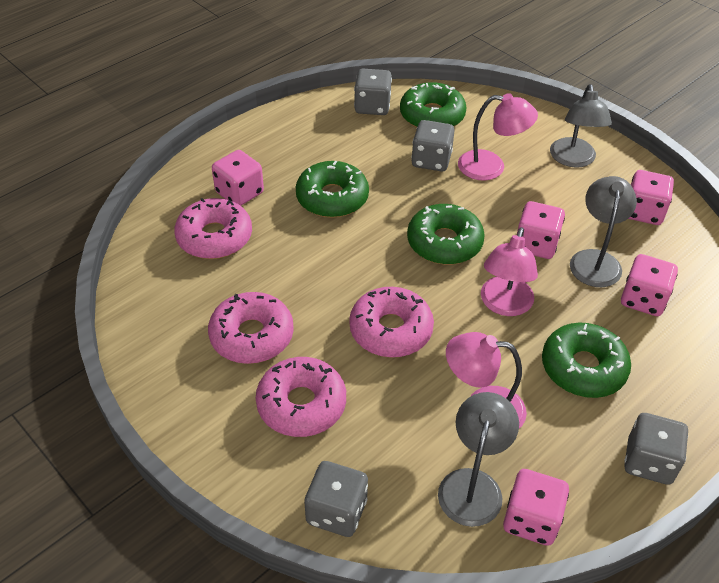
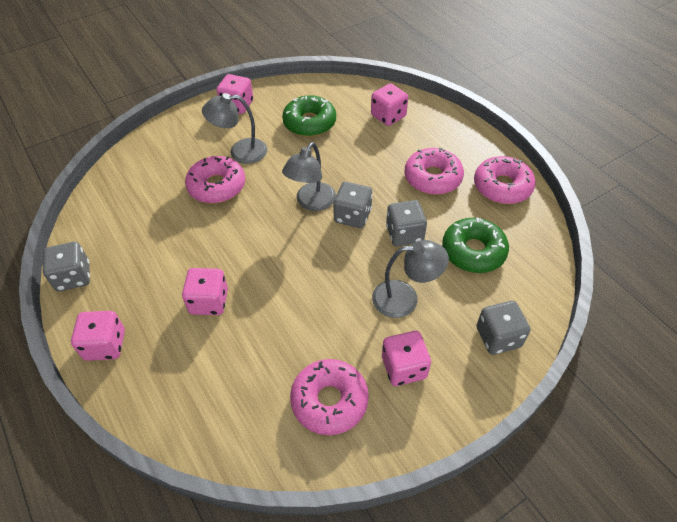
green donut: [296,161,369,218] [400,82,467,128] [407,204,485,265] [542,323,631,398] = 4 -> [282,95,336,137] [442,218,509,273] = 2
pink lamp: [446,332,527,429] [458,93,538,181] [481,227,538,316] = 3 -> none = 0

